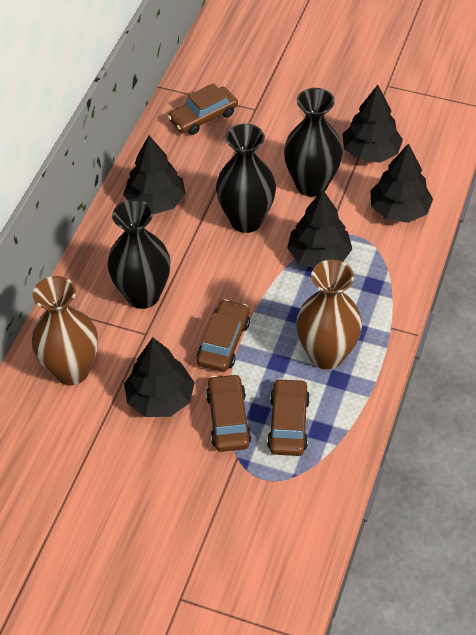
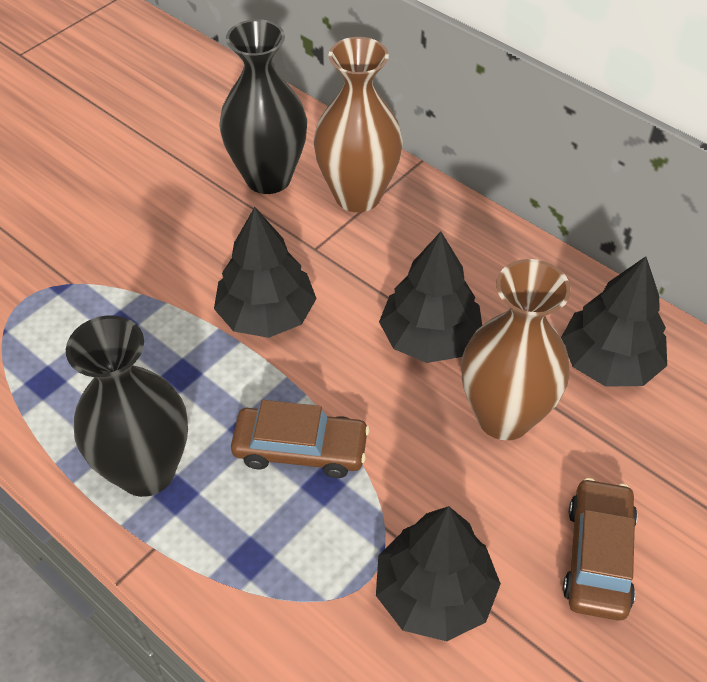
black tree: [123,136,186,214] [124,337,195,417] [287,190,352,268] [342,85,403,163] [370,143,433,223] = 5 -> [214,207,317,338] [376,506,501,641] [379,232,482,363] [561,256,667,387] = 4
black vase: [107,199,171,309] [216,124,276,233] [284,88,343,197] = 3 -> [66,315,188,497] [219,19,307,194] = 2
brown car: [168,83,238,135] [197,299,250,372] [206,374,252,452] [267,378,310,456] = 4 -> [231,400,370,478] [563,478,638,621] = 2

